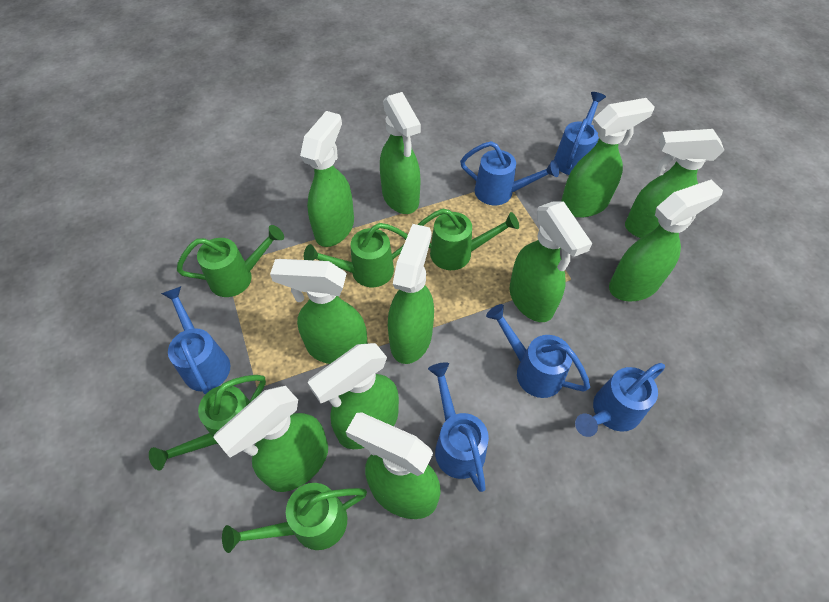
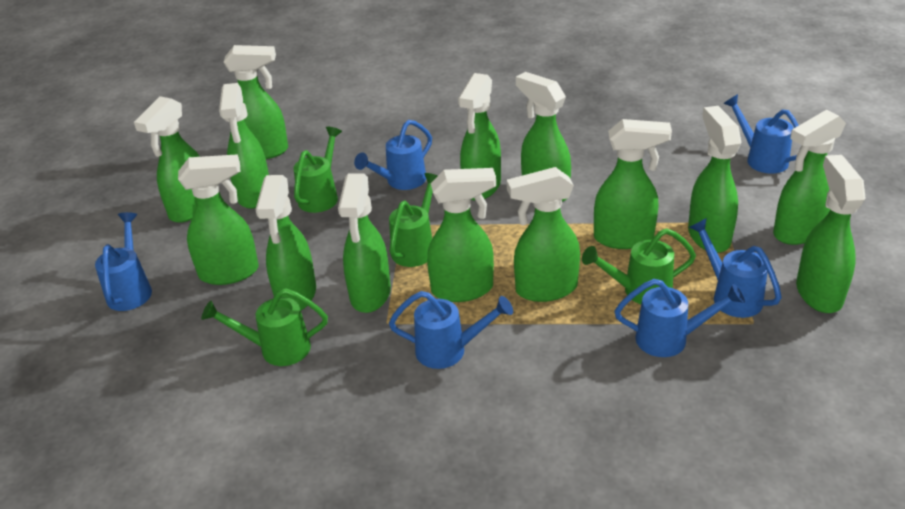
green spray bottle: [213,386,328,492] [270,259,368,364] [300,111,354,247] [308,343,399,449] [346,413,441,519] [380,92,421,214] [388,224,434,364] [510,202,592,322] [561,98,655,218] [609,180,723,301] [625,129,724,238] = 11 -> [134,96,200,223] [178,154,259,285] [219,83,269,209] [223,45,288,159] [255,175,316,310] [338,173,391,313] [427,168,496,302] [458,73,501,201] [507,167,580,302] [516,72,571,202] [594,119,672,249] [688,106,741,253] [773,110,846,245] [796,155,865,313] = 14
green watering can: [149,375,266,471] [177,225,284,297] [222,483,367,553] [304,223,408,287] [417,209,519,270] = 5 -> [201,288,328,366] [293,127,342,213] [389,173,437,267] [582,228,696,304] = 4

